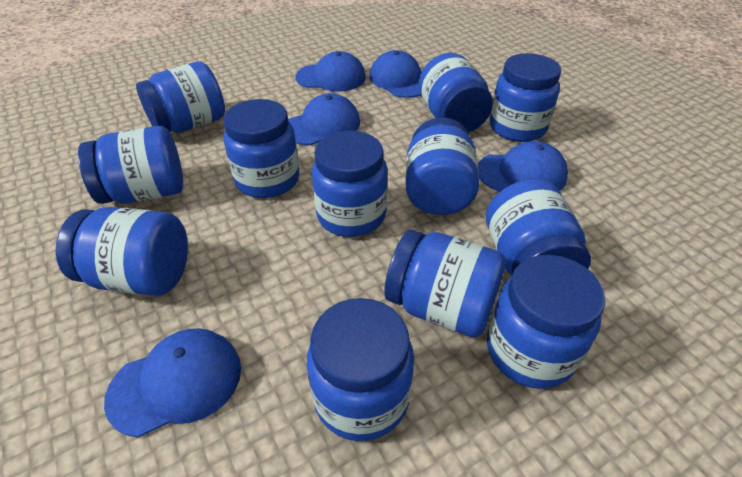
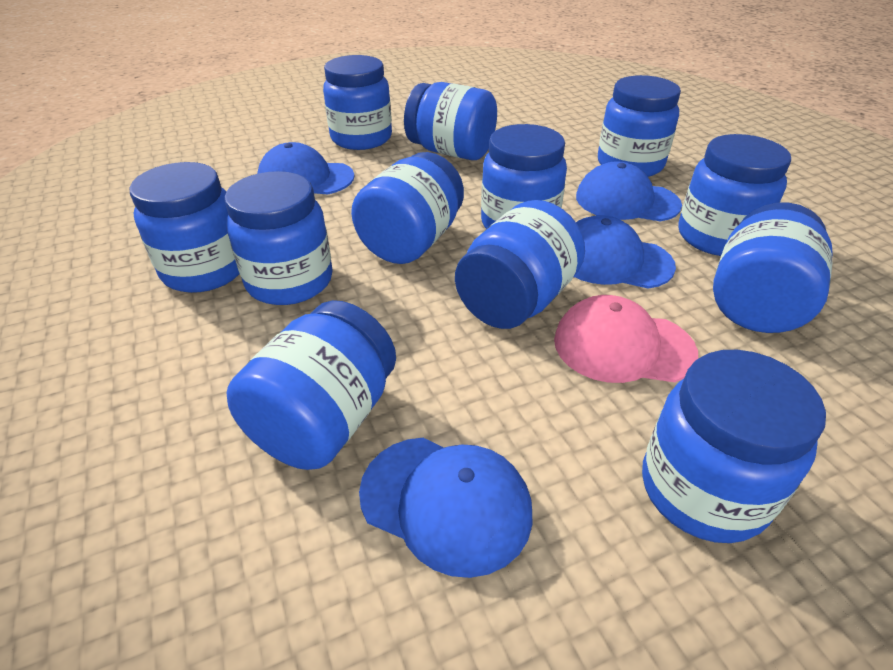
blue cap: [104,328,241,438] [288,93,360,145] [295,51,366,92] [369,50,421,98] [478,141,568,192] = 5 -> [257,142,355,194] [359,438,533,578] [574,215,676,289] [576,161,682,221] = 4
pink cap: none = 0 -> [554,295,698,383] = 1

